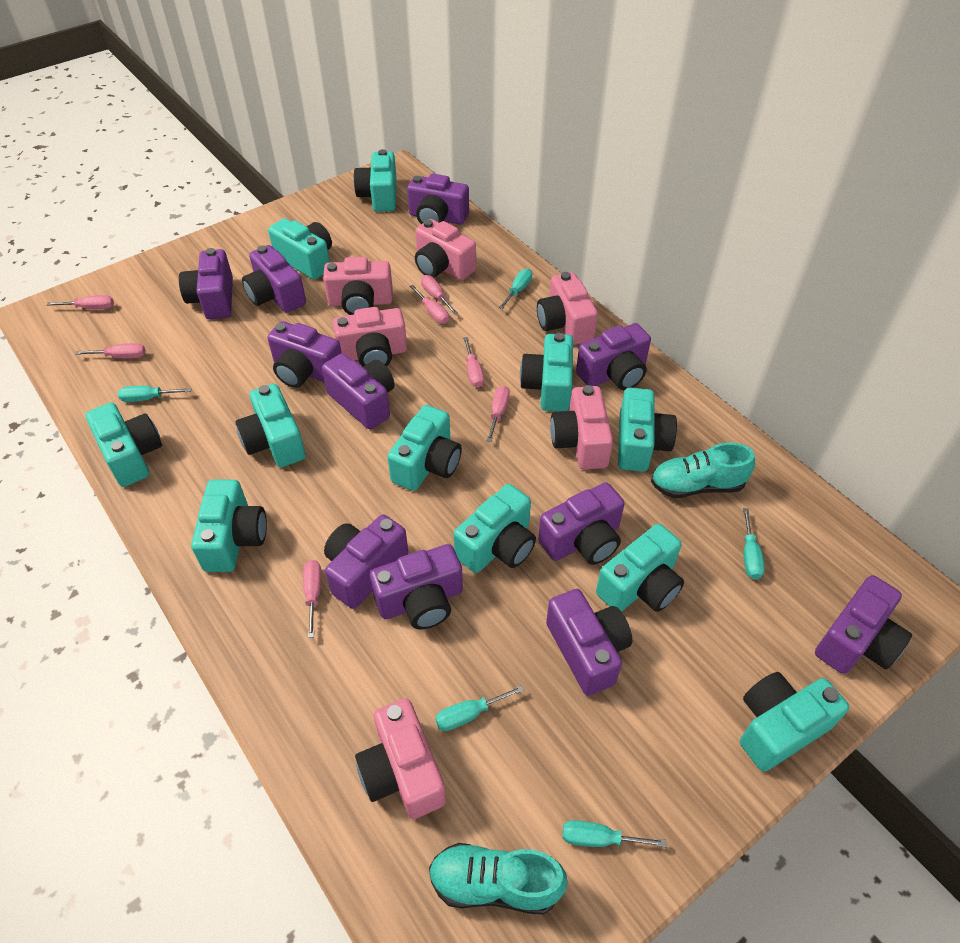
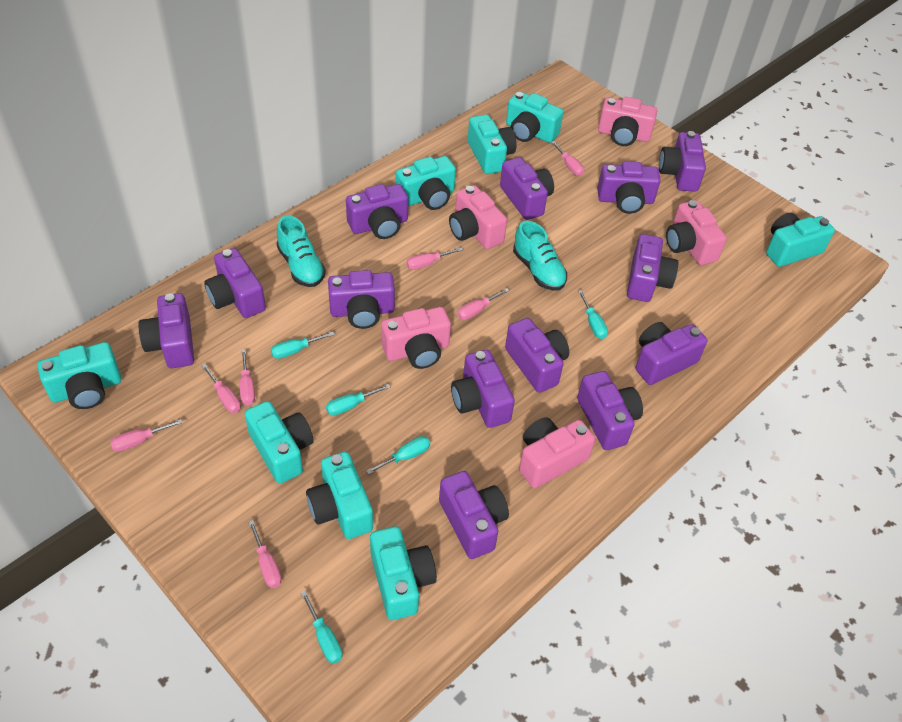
pink camera: [323,257,393,315] [333,307,407,367] [355,699,446,819] [415,219,476,280] [537,272,598,345] [550,385,613,470] = 6 -> [381,307,451,369] [449,185,507,249] [519,417,595,488] [598,97,657,146] [666,200,727,265] = 5
purple camera: [179,248,233,319] [242,245,306,313] [267,321,342,388] [322,353,394,429] [324,514,408,609] [369,544,463,629] [407,174,469,225] [538,482,625,565] [546,589,632,696] [576,323,651,390] [815,575,912,674] = 11 -> [138,293,194,368] [204,248,266,318] [328,270,395,329] [346,184,408,239] [439,471,509,559] [451,350,515,428] [500,157,554,220] [505,318,569,393] [577,371,643,450] [597,161,661,214] [627,234,678,302] [635,322,707,385] [659,131,706,192] = 13
turquoise camera: [85,403,162,487] [191,480,267,572] [235,384,306,467] [268,218,332,280] [353,149,397,212] [387,405,462,491] [453,484,536,573] [520,333,573,412] [596,524,684,612] [618,388,677,472] [740,672,849,771] = 11 -> [37,342,122,409] [245,401,314,483] [306,452,373,539] [370,526,437,620] [396,156,456,210] [468,114,517,174] [506,91,563,143] [766,213,835,267] = 8

